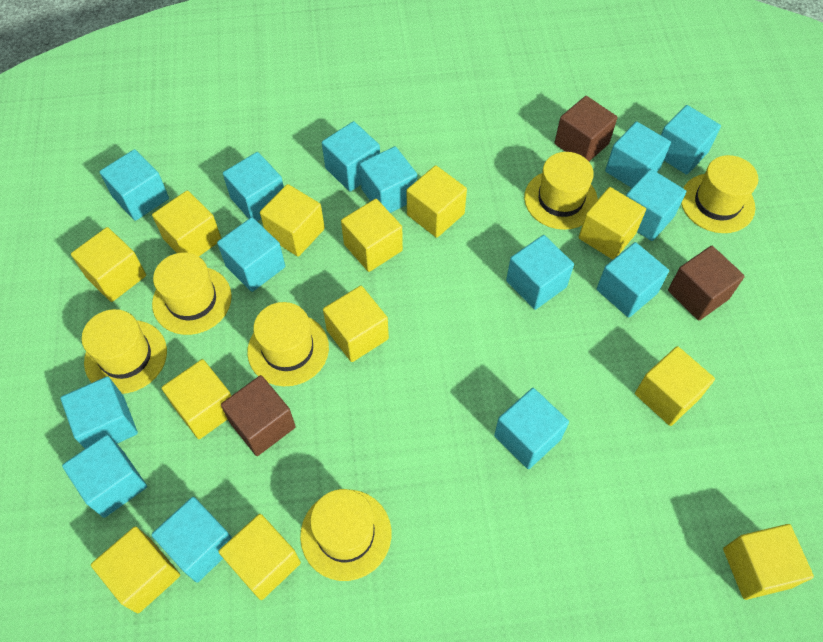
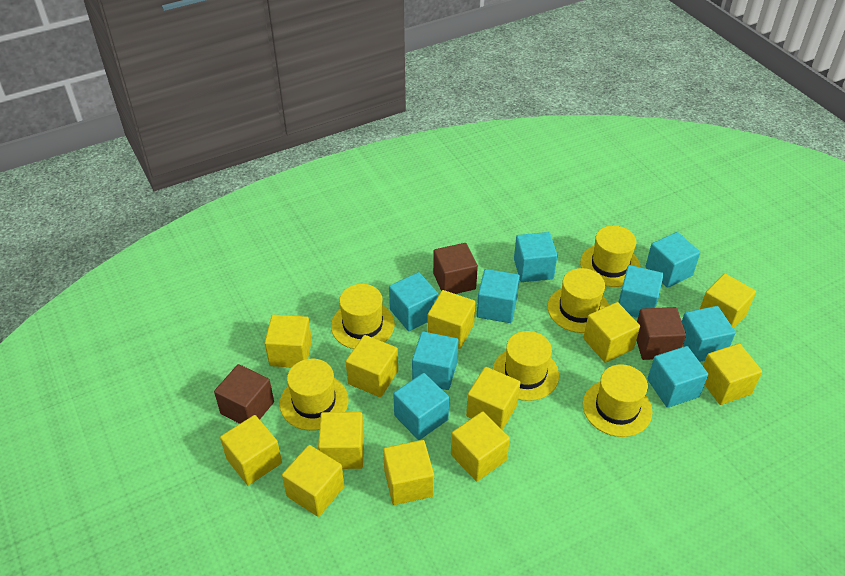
turquoise cube: [61,376,138,449] [62,435,147,518] [100,149,169,221] [151,497,232,583] [217,217,285,292] [223,152,284,221] [322,121,380,192] [359,146,417,213] [494,388,569,469] [506,235,574,310] [597,242,669,318] [605,122,671,188] [626,169,686,241] [661,105,721,175] = 14 -> [389,272,438,331] [393,373,449,440] [412,331,459,390] [477,269,520,323] [514,232,558,282] [618,265,664,318] [645,232,700,288] [647,346,708,408] [682,306,736,362] = 9

